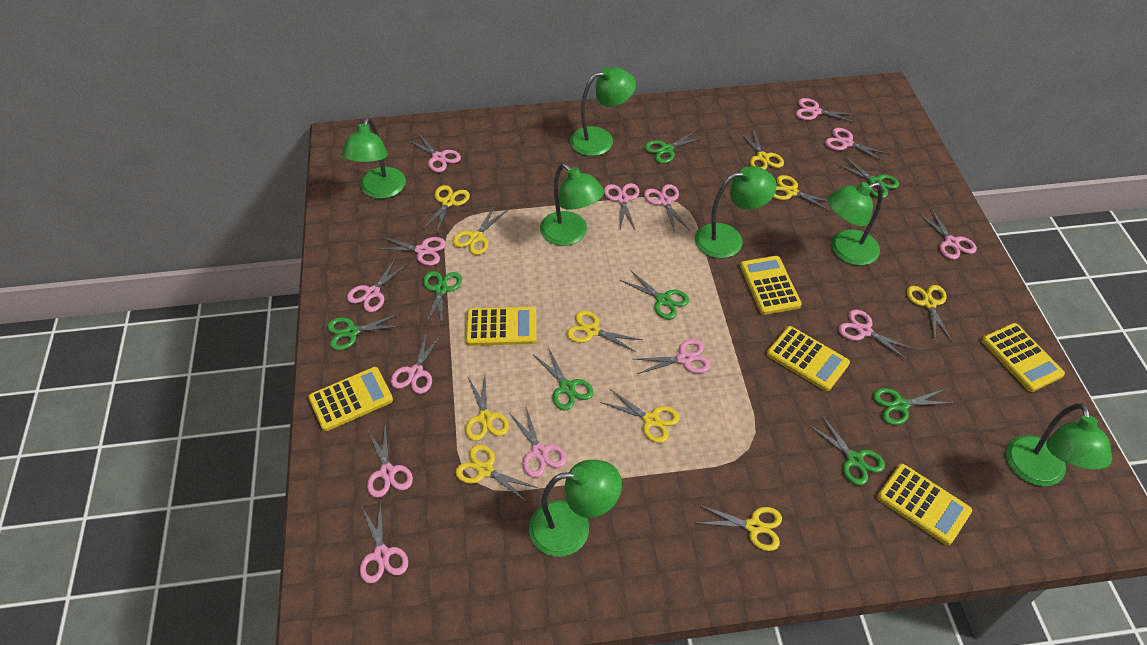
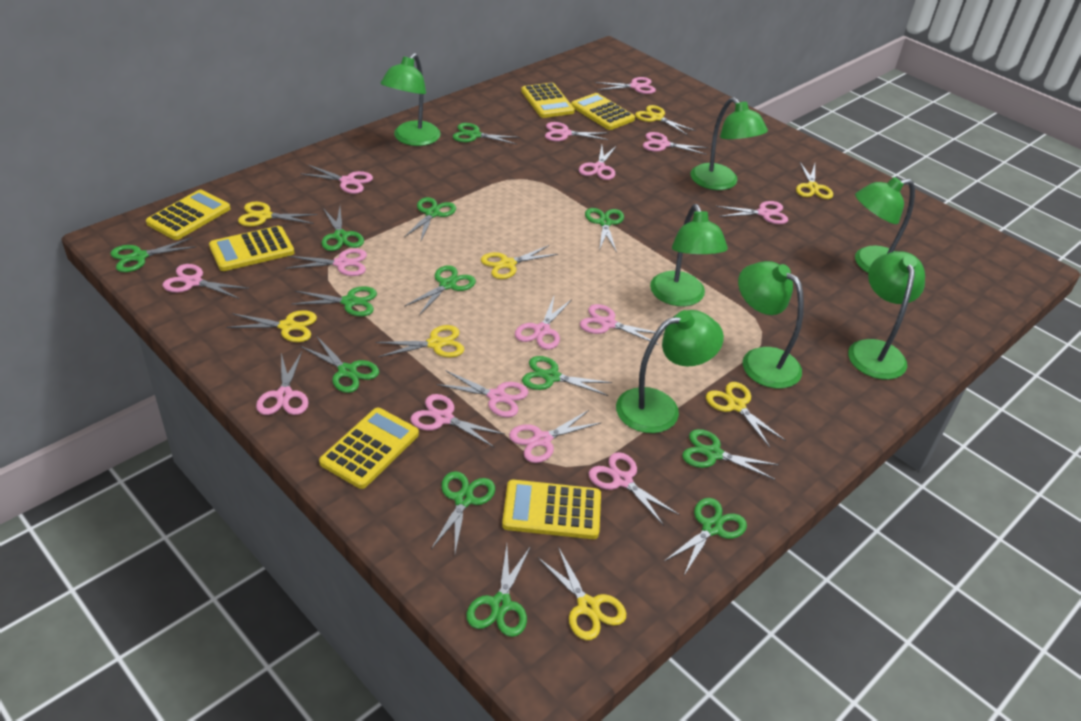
green scissors: [327,314,401,350] [423,271,462,326] [534,347,594,410] [620,270,689,319] [644,130,705,164] [809,415,885,486] [835,156,899,198] [873,388,953,425] = 8 -> [110,237,197,272] [291,286,377,316] [300,336,379,393] [321,207,364,251] [404,197,456,243] [404,265,476,315] [431,471,495,553] [453,123,520,144] [466,545,531,637] [522,356,612,396] [585,208,624,253] [664,498,747,575] [682,429,779,480] = 13
pink scissors: [347,258,409,312] [360,499,408,583] [367,424,413,498] [375,236,446,266] [391,333,443,394] [407,133,461,172] [509,407,567,477] [604,183,640,231] [634,339,711,374] [644,184,690,232] [796,98,857,123] [825,128,889,162] [838,310,916,360] [918,208,977,260] = 14 -> [163,264,249,299] [256,352,309,415] [286,249,367,276] [300,165,373,194] [410,394,504,447] [436,370,528,417] [509,410,601,463] [515,297,572,350] [545,122,609,141] [579,145,616,180] [580,304,664,345] [589,452,680,526] [595,77,656,94] [643,132,708,155] [716,201,788,224] = 15
yellow scissors: [423,185,470,233] [453,206,507,255] [455,445,538,503] [465,375,509,441] [567,311,642,353] [600,388,680,443] [697,504,782,551] [739,128,784,170] [773,175,831,212] [907,285,953,343] = 10 -> [226,310,317,342] [238,202,318,227] [376,325,465,357] [481,245,558,279] [537,547,626,640] [635,105,696,135] [706,382,786,447] [796,162,833,199] = 8

